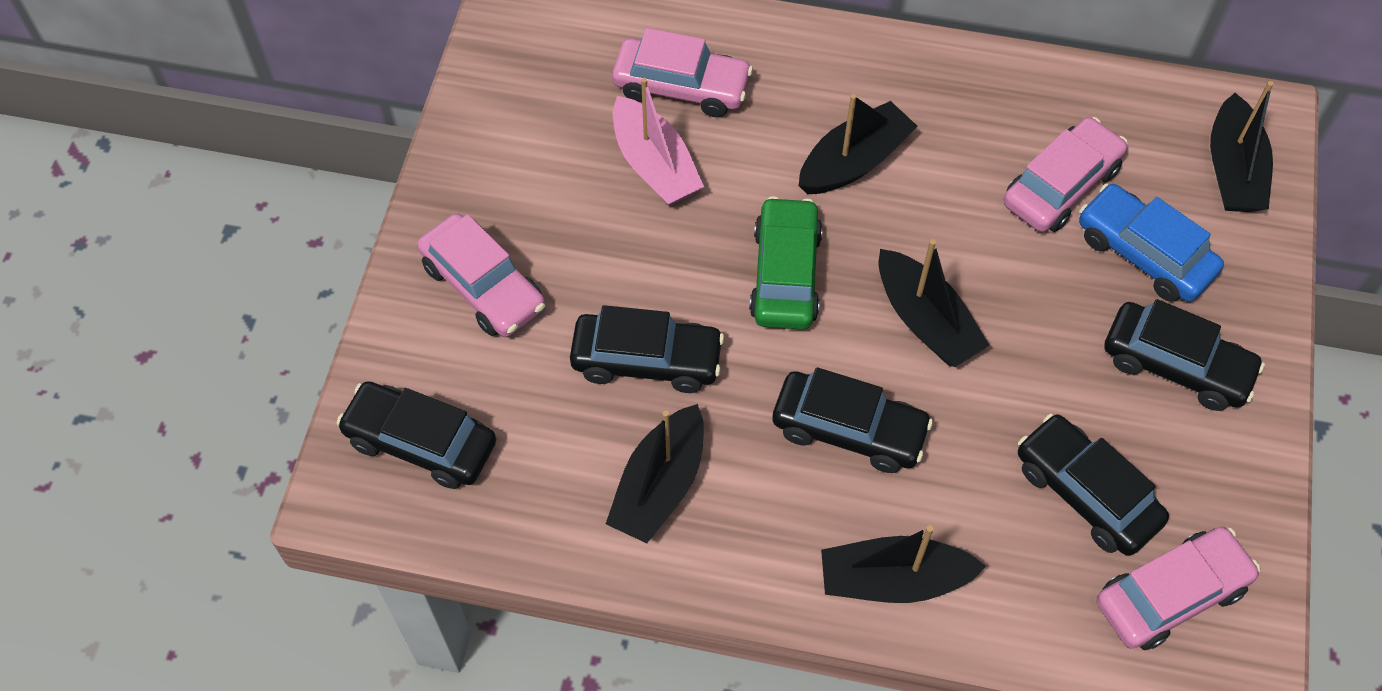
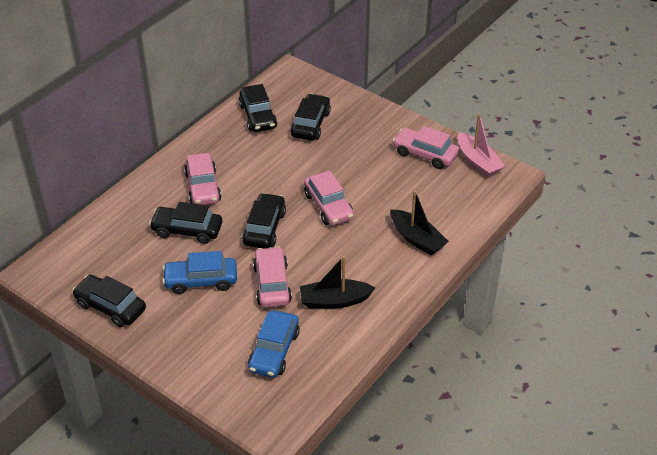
black boat: [606,404,704,543] [798,94,918,194] [821,525,986,603] [878,239,989,367] [1210,81,1274,212] = 5 -> [300,256,375,309] [390,190,449,255] = 2
blue car: [1079,184,1224,302] = 1 -> [163,251,237,294] [248,310,300,378] = 2
green car: [749,196,823,330] = 1 -> none = 0

